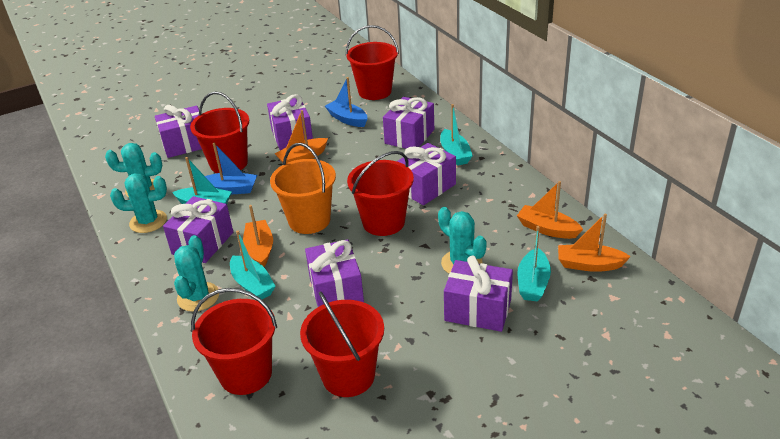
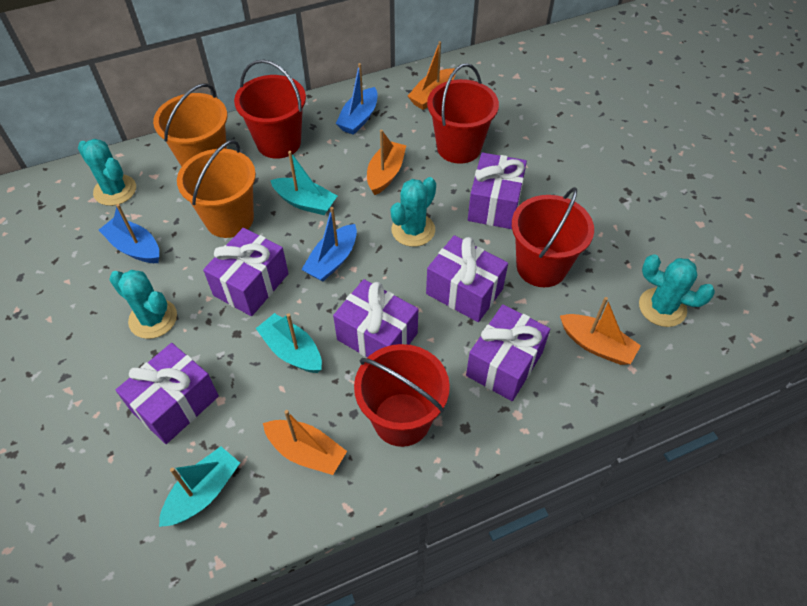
blue boat: [205,143,257,194] [325,77,367,127] = 2 -> [99,204,159,263] [301,207,357,282] [335,63,378,135] = 3
orange bucket: [270,143,336,234] = 1 -> [153,83,227,167] [177,140,256,238] = 2
purple gift: [155,105,202,158] [163,196,233,263] [267,94,313,150] [305,239,364,307] [383,97,434,149] [397,143,456,205] [444,256,513,332] = 7 -> [116,343,219,444] [203,228,289,316] [333,279,418,357] [426,235,508,322] [466,304,550,401] [468,152,527,229] = 6
red bucket: [190,92,249,173] [191,288,277,395] [300,291,384,397] [346,25,399,100] [347,151,414,236] = 5 -> [234,59,306,159] [354,344,450,447] [427,63,499,164] [512,187,594,287] = 4
turquoise boat: [172,157,232,204] [230,230,276,299] [440,104,473,166] [517,226,551,302] = 4 -> [159,446,240,527] [255,313,322,373] [270,151,337,215] = 3

